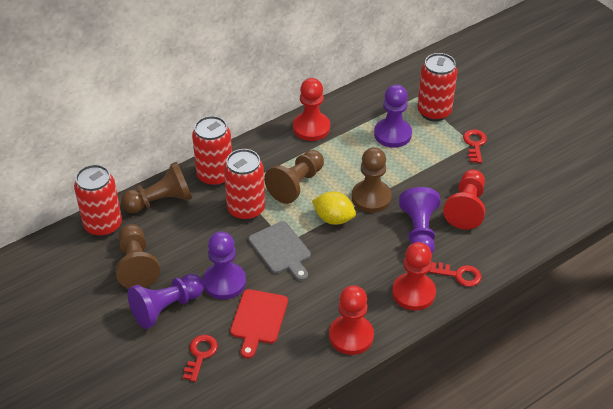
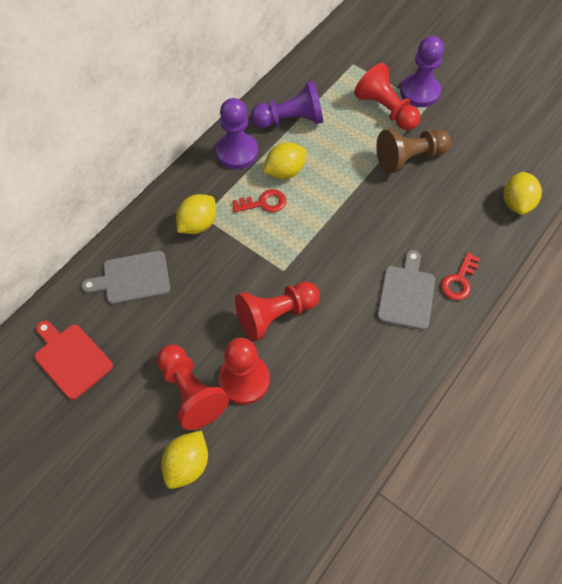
brown pawn: [116,224,160,289] [121,162,192,213] [264,150,324,204] [352,147,392,213] = 4 -> [376,129,451,174] = 1
grey cutting board: [249,221,311,281] = 1 -> [81,251,170,304] [377,250,435,330] = 2
purple pawn: [128,274,204,329] [203,231,246,299] [374,84,412,148] [399,187,440,253] = 4 -> [216,98,258,169] [251,80,323,128] [400,36,444,107] = 3
red can: [74,164,122,237] [192,116,232,187] [224,149,265,221] [417,53,457,121] = 4 -> none = 0
red key: [183,335,218,382] [429,262,482,287] [463,129,487,163] = 3 -> [233,189,286,212] [441,252,480,300] = 2
yellow lemon: [312,191,356,225] = 1 -> [161,431,208,489] [176,194,216,234] [263,142,307,179] [503,172,542,215] = 4

